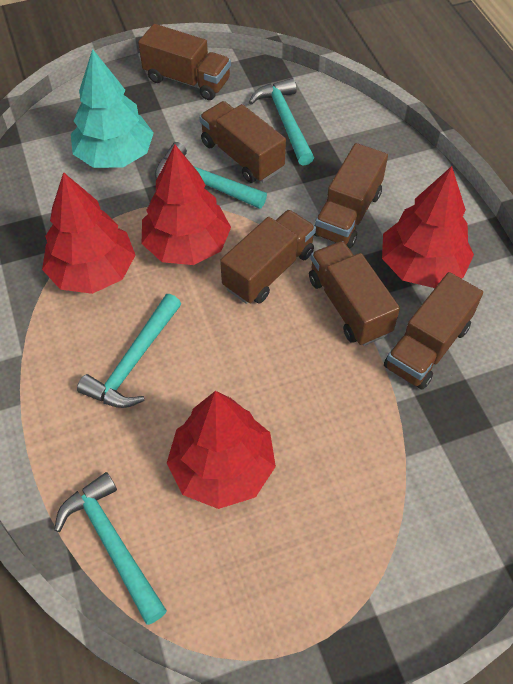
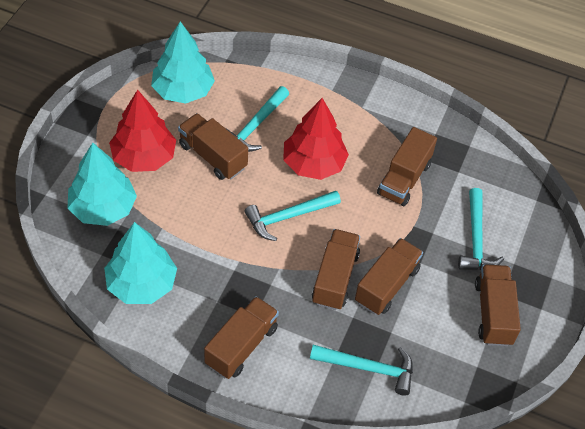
red tree: [42,172,135,294] [142,145,231,265] [167,391,276,509] [382,166,474,288] = 4 -> [109,90,176,172] [283,98,349,180] = 2
turquoise tree: [71,49,154,168] = 1 -> [68,143,137,226] [104,222,177,304] [151,21,215,104] = 3

